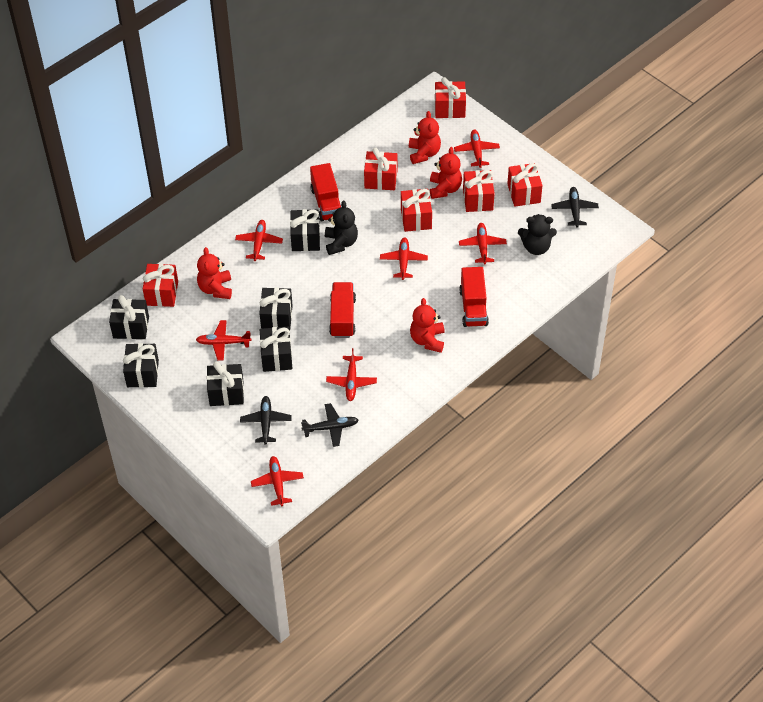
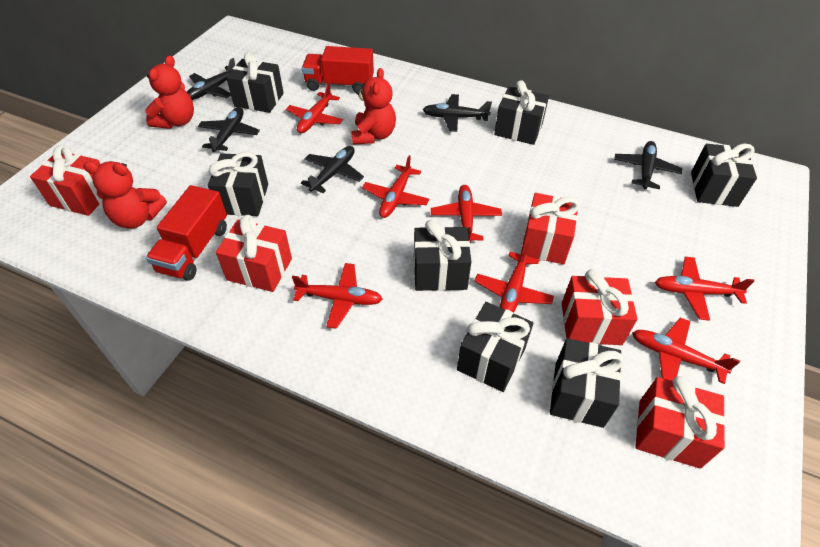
black gift: [109,295,149,339] [123,343,159,388] [207,361,244,406] [259,288,293,331] [260,327,292,372] [290,209,320,251] = 6 -> [208,152,268,216] [226,52,284,113] [414,220,471,291] [457,302,533,392] [494,80,549,145] [550,338,625,428] [691,144,757,207] = 7
black plane: [240,396,292,445] [301,403,359,447] [551,187,599,228] = 3 -> [187,58,235,100] [198,107,260,152] [301,146,364,193] [423,94,492,132] [614,141,682,189] = 5
black teddy bear: [325,201,358,255] [518,214,557,255] = 2 -> none = 0
red gift: [143,264,178,307] [364,147,397,190] [401,189,432,232] [435,77,466,118] [463,170,495,212] [507,163,543,207] = 6 -> [30,145,103,216] [216,215,292,292] [521,193,580,264] [562,269,637,345] [635,376,726,469] = 5
red teddy bear: [197,247,232,299] [409,111,441,164] [410,298,445,353] [430,147,462,199] = 4 -> [83,161,167,229] [145,56,194,129] [351,68,396,145] = 3
red truck: [310,163,341,222] [329,282,356,338] [459,267,489,327] = 3 -> [146,185,227,281] [302,46,374,93] = 2

